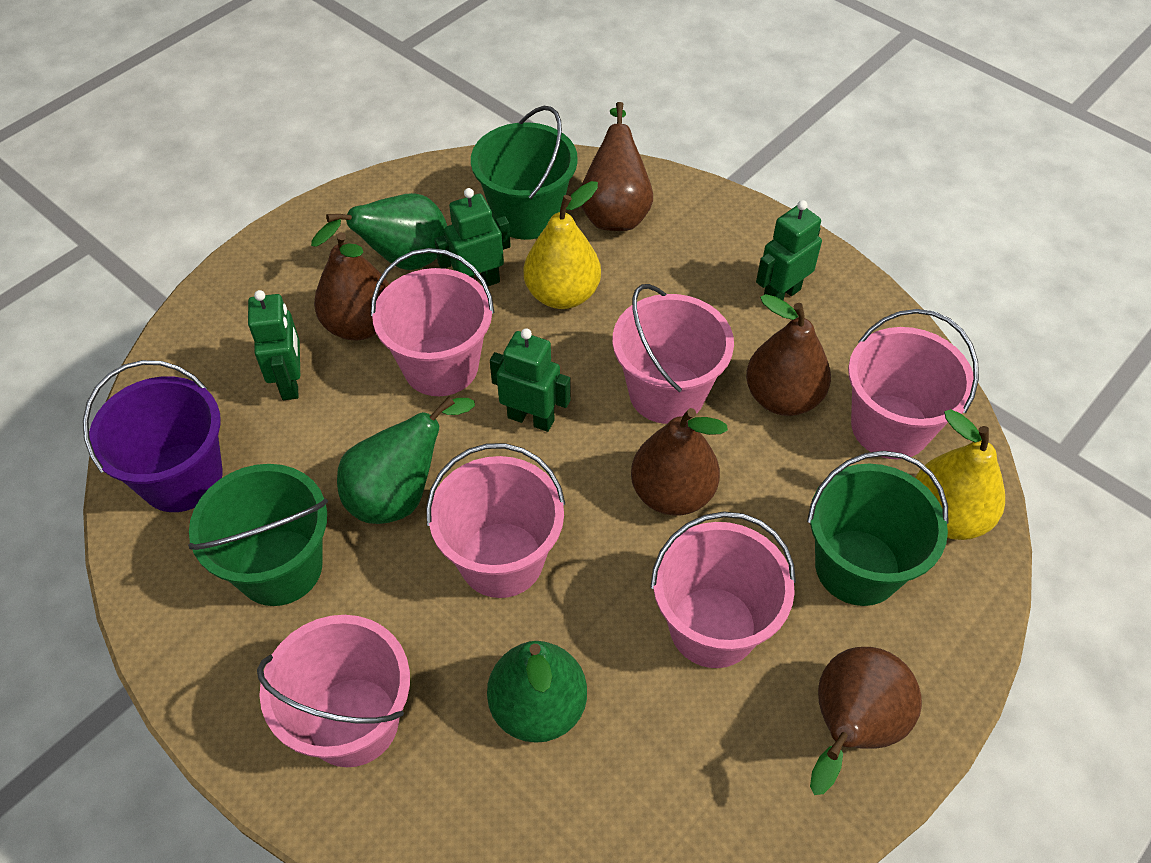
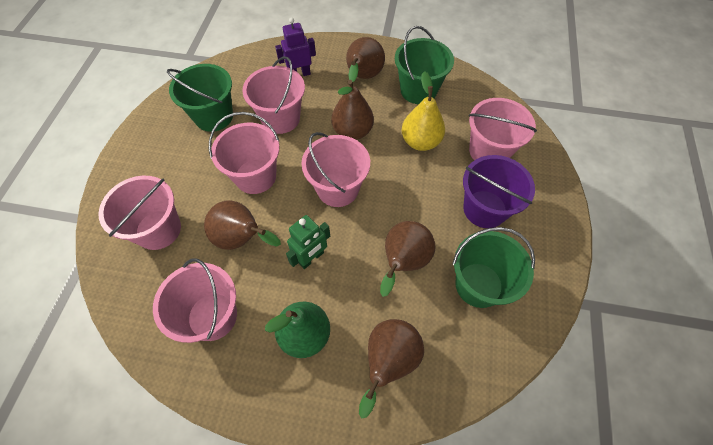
green pear: [311,193,447,270] [337,397,475,524] [487,641,587,743] = 3 -> [265,302,330,358] = 1
green robot: [248,290,300,400] [435,188,511,286] [490,328,571,432] [756,200,822,301] = 4 -> [286,215,330,269] = 1
purple robot: none = 0 -> [275,18,316,76] = 1
yellow pear: [524,181,601,309] [915,409,1005,540] = 2 -> [402,71,445,151] = 1

